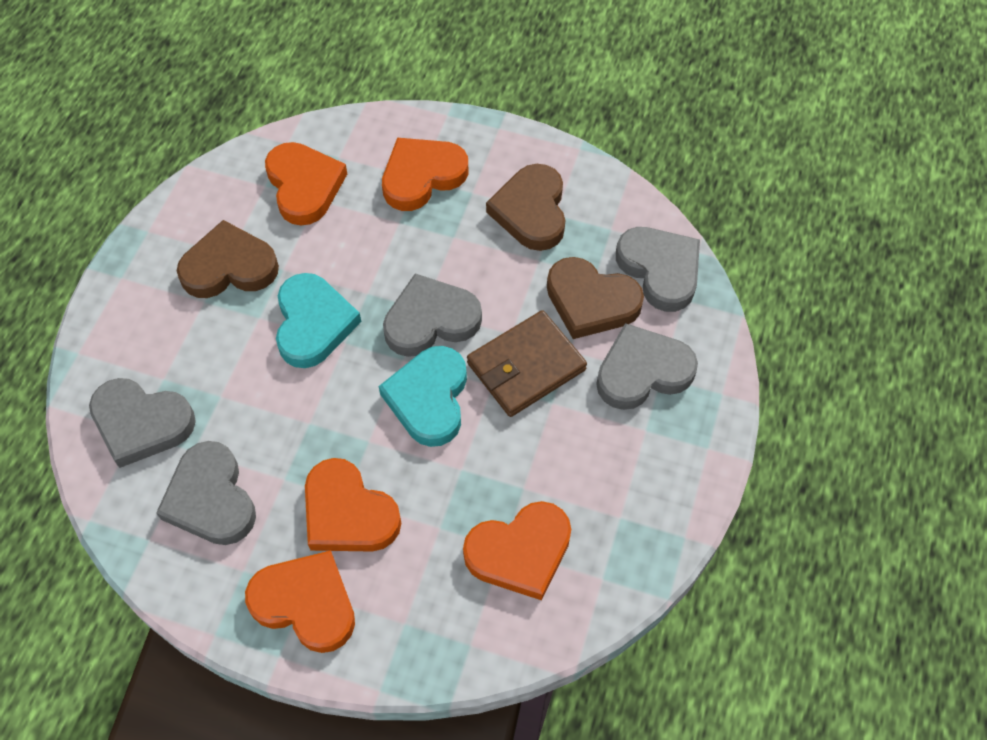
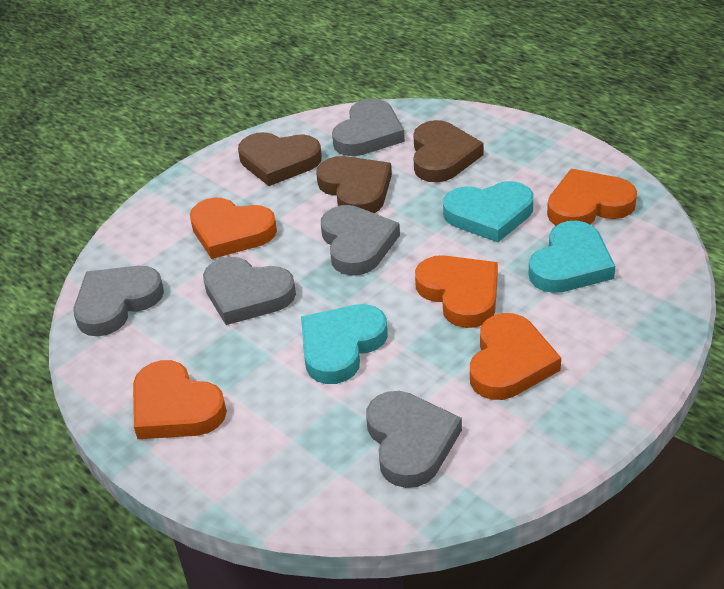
brown wallet: [467,310,587,417] = 1 -> none = 0
turquoise heart: [276,273,361,368] [379,346,467,447] = 2 -> [301,304,388,384] [443,181,534,242] [528,221,615,293] = 3

